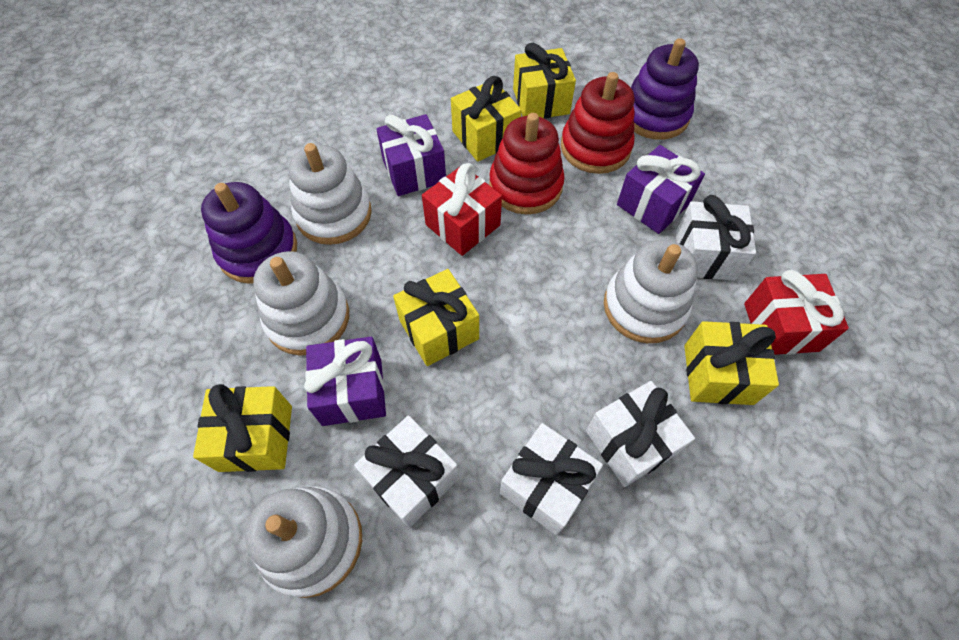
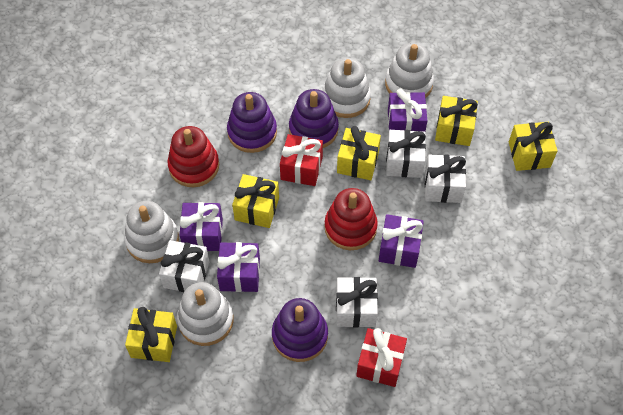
purple gift: [304,337,386,426] [376,114,446,196] [617,145,705,234] = 3 -> [180,202,223,251] [217,242,260,292] [379,214,424,268] [388,89,427,131] = 4
purple stacking toy: [201,182,297,284] [631,38,699,140] = 2 -> [227,92,277,153] [272,298,328,362] [289,89,339,148] = 3

